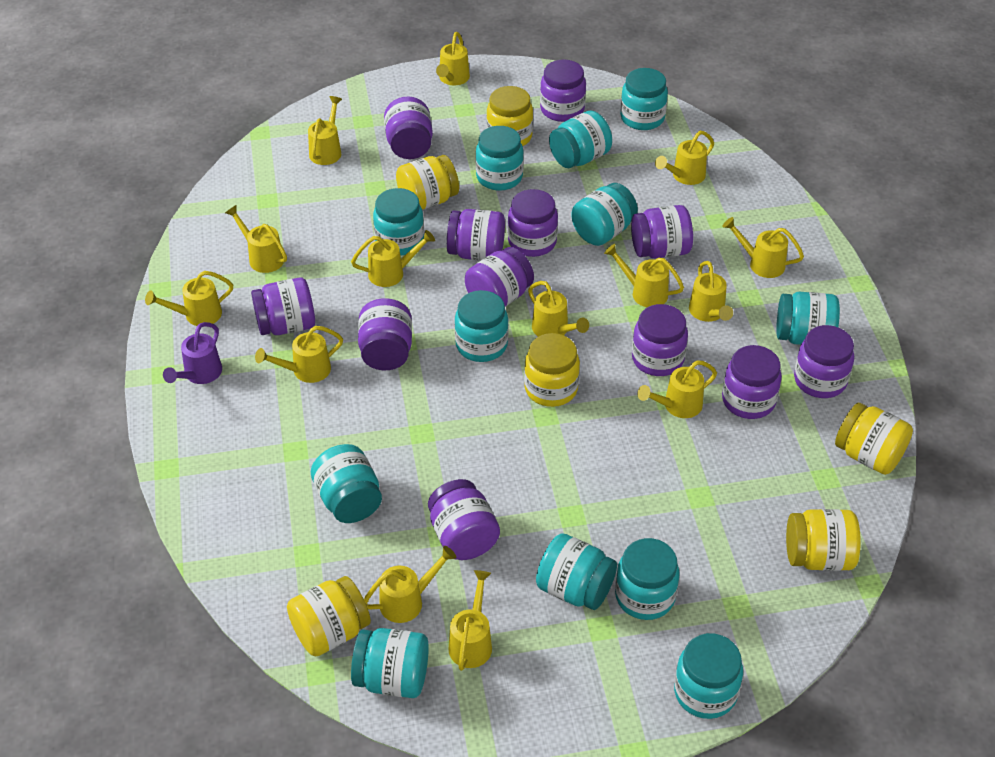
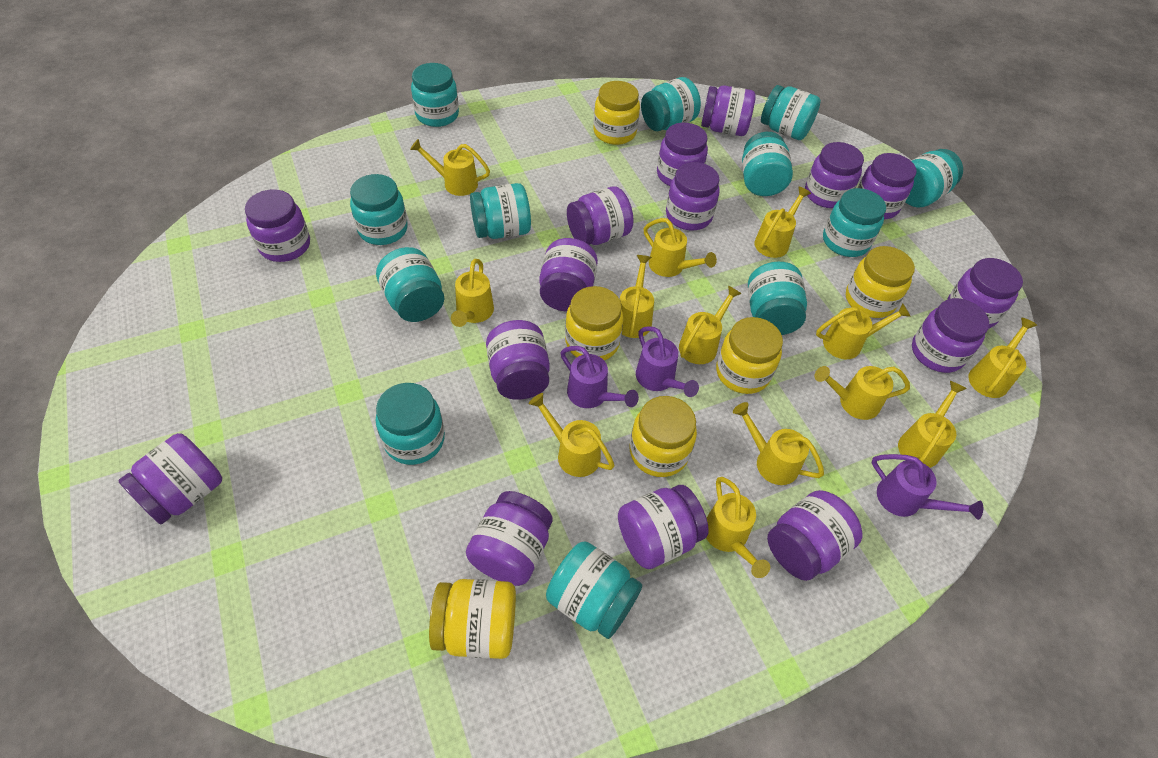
purple jar: [251,277,315,335] [358,298,412,370] [384,97,433,159] [428,479,500,560] [447,209,505,261] [465,247,534,307] [508,189,558,257] [540,60,586,122] [631,205,693,258] [632,304,688,376] [722,345,782,419] [794,325,854,398] = 12 -> [118,433,222,524] [245,189,310,262] [466,491,553,586] [486,320,550,400] [540,238,598,311] [567,187,633,245] [618,485,709,569] [657,123,708,186] [666,162,720,230] [701,85,756,136] [767,490,862,581] [805,142,864,208] [858,153,916,219] [912,298,989,373] [947,258,1023,328] = 15
purple watering can: [163,322,222,384] = 1 -> [560,346,639,408] [636,326,699,397] [872,454,983,520] = 3
yellow watering can: [145,271,233,326] [225,205,287,273] [255,326,343,383] [308,96,342,165] [351,230,435,287] [364,546,457,623] [436,32,470,85] [449,570,492,671] [528,281,589,337] [604,244,684,307] [637,360,717,418] [655,131,714,185] [689,261,733,322] [722,217,804,278] = 14 -> [410,139,490,196] [451,259,494,327] [529,393,615,477] [619,255,654,338] [644,218,717,277] [679,286,742,364] [706,477,770,578] [733,402,824,485] [754,187,811,258] [814,366,910,420] [816,303,911,359] [898,381,967,468] [969,318,1037,398] = 13

